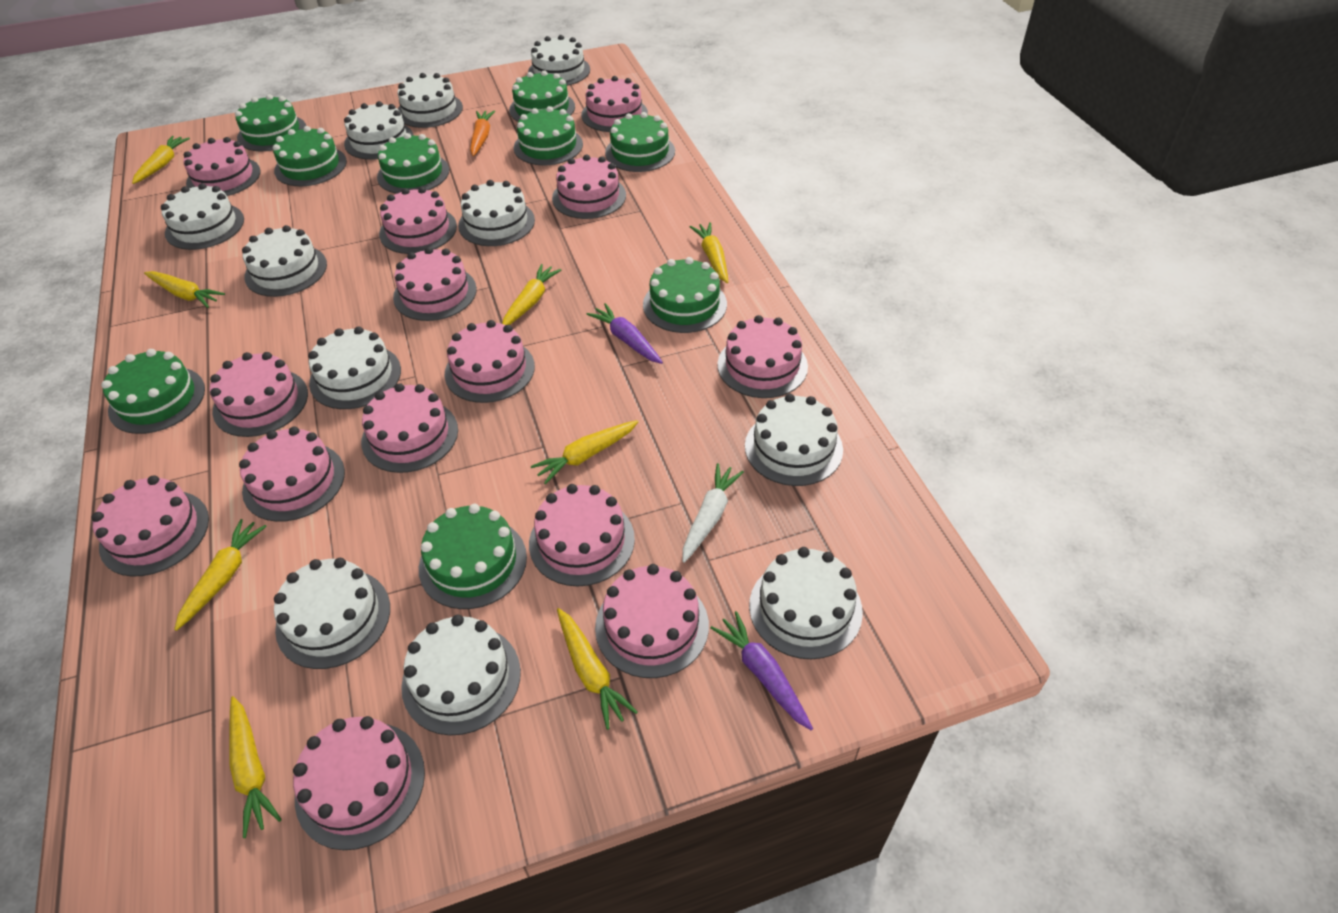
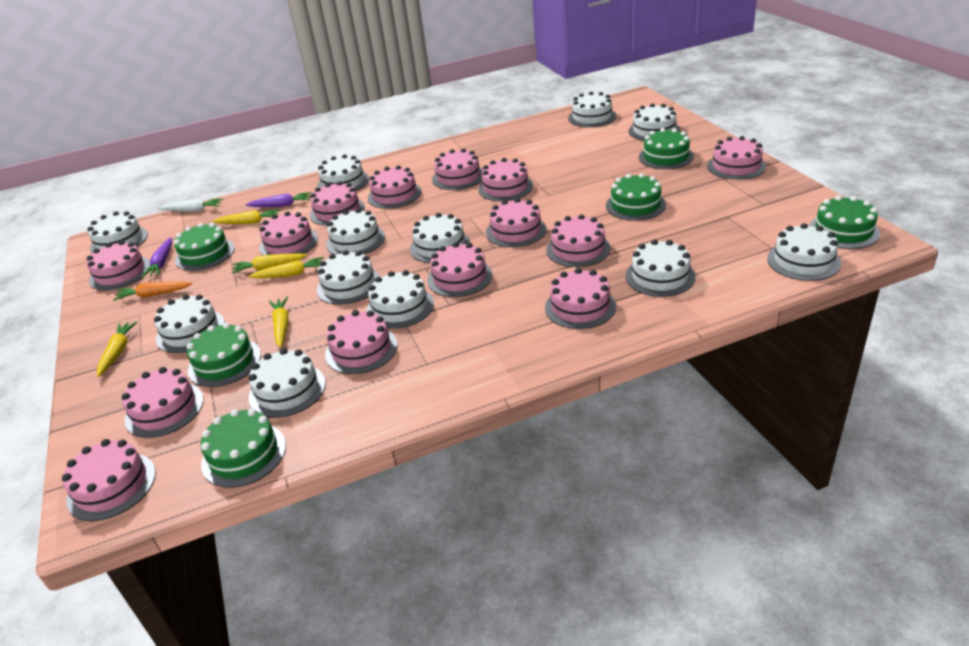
green cake: [101,349,205,434] [235,94,306,151] [273,126,347,186] [377,133,449,194] [419,504,527,609] [509,70,575,122] [514,106,583,165] [605,112,675,172] [643,257,727,333] = 9 -> [174,223,235,271] [187,323,261,387] [200,409,286,488] [606,173,666,221] [639,128,694,169] [809,195,880,249] = 6
white cake: [161,183,244,250] [242,225,327,297] [274,558,390,669] [308,326,401,409] [344,101,414,160] [397,73,463,128] [401,615,521,735] [458,180,535,246] [528,35,590,86] [745,394,843,486] [749,547,863,659] = 11 -> [87,211,148,254] [154,294,225,353] [249,348,325,418] [317,154,369,191] [317,250,380,305] [326,208,385,255] [366,270,434,329] [410,213,470,263] [568,91,616,127] [626,239,696,297] [629,103,680,141] [767,223,841,281] = 12
yellow carrot: [132,136,190,184] [144,271,225,308] [174,519,267,631] [229,696,282,838] [502,264,561,325] [531,420,639,485] [557,608,638,730] [690,222,728,283] = 8 -> [97,321,137,377] [212,209,280,224] [232,253,307,274] [248,257,324,278] [269,297,289,348] = 5

